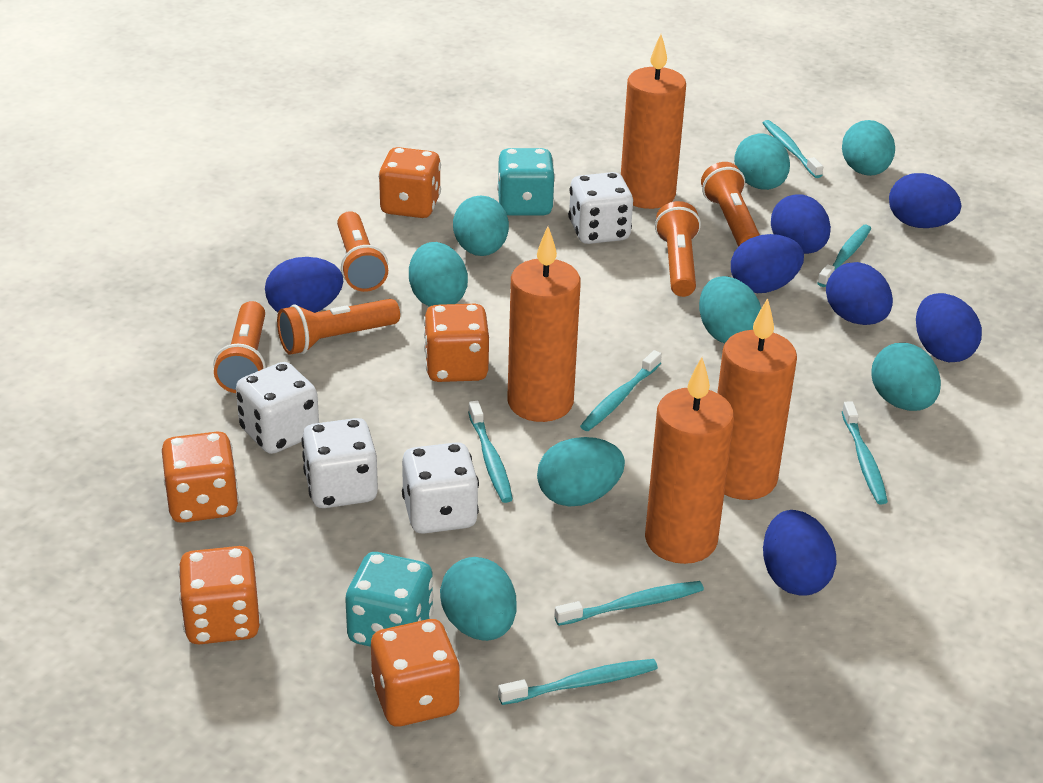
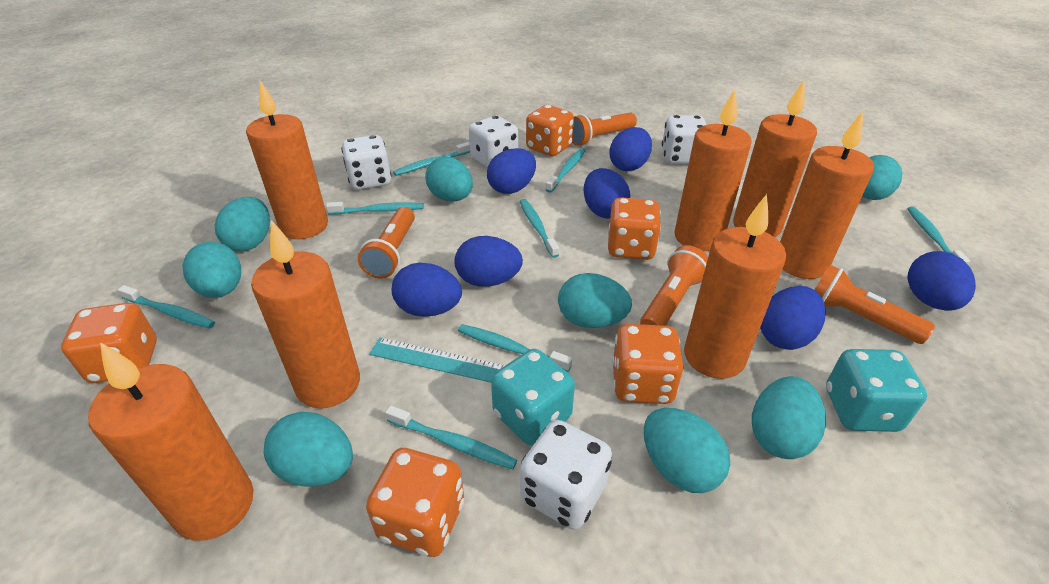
orange candle: [507,226,581,422] [621,34,686,209] [645,357,734,564] [717,298,797,500] = 4 -> [88,342,253,541] [246,81,328,239] [251,220,360,408] [674,90,752,251] [684,194,786,379] [733,81,817,237] [780,111,874,279] = 7
orange flashlight: [213,301,266,393] [277,299,400,355] [337,211,388,292] [655,201,701,297] [701,162,760,247] = 5 -> [358,207,415,279] [572,113,637,146] [640,245,708,326] [814,265,935,344] = 4
turquoise ruler: none = 0 -> [369,338,505,383] = 1
turquoise toothbrush: [468,401,513,503] [498,659,658,705] [554,581,704,626] [580,350,662,431] [763,120,823,178] [818,225,871,287] [842,401,888,504] = 7 -> [118,285,215,329] [326,202,424,215] [385,405,517,470] [393,142,470,176] [458,324,572,372] [520,199,559,258] [546,149,585,193] [907,207,970,264] = 8

